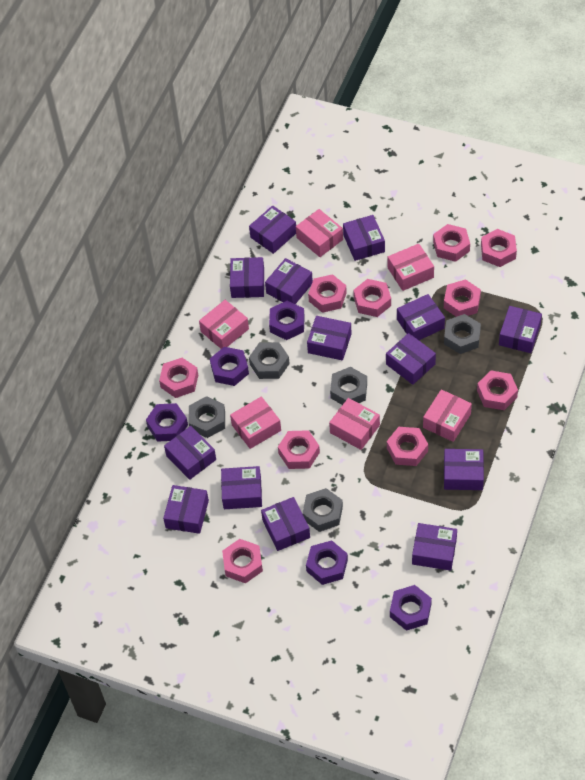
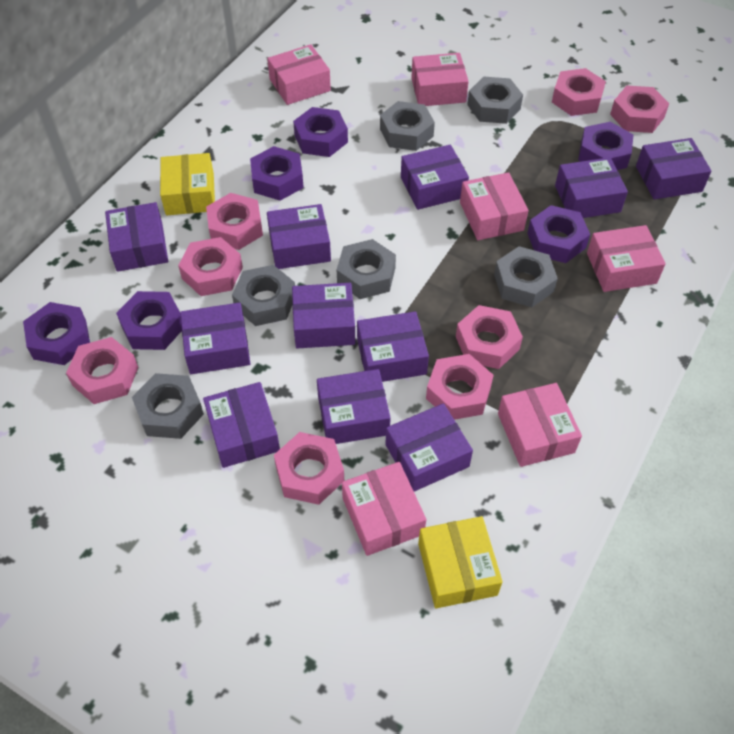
grey nut: [188,396,225,438] [249,342,290,379] [302,488,343,532] [330,367,367,405] [444,314,481,354] = 5 -> [132,373,204,439] [232,265,295,326] [337,239,396,299] [380,101,435,151] [467,77,523,124] [494,246,558,307] = 6
pink nut: [159,358,198,398] [222,539,263,583] [278,430,320,469] [308,274,347,313] [353,279,391,317] [387,427,428,466] [433,224,470,262] [444,279,481,317] [477,371,518,410] [481,229,517,267] = 10 -> [66,337,138,404] [178,237,243,296] [206,193,263,250] [274,432,344,505] [426,354,494,420] [456,305,523,369] [552,68,606,116] [610,86,669,133] = 8
purple box: [163,485,209,534] [164,426,216,480] [221,466,262,509] [230,257,264,298] [249,205,296,254] [261,497,310,551] [265,258,313,304] [307,316,352,360] [343,215,385,261] [386,333,436,385] [397,294,445,340] [412,523,457,571] [444,449,484,490] [499,306,542,353] = 14 -> [105,202,168,272] [180,303,250,374] [203,382,280,468] [267,204,331,269] [292,283,355,349] [317,369,391,444] [357,311,429,382] [386,403,473,492] [401,145,469,210] [555,157,628,218] [636,138,712,199] = 11
purple nut: [146,403,188,442] [210,347,249,386] [269,300,305,340] [306,540,348,585] [390,585,432,631] = 5 -> [23,302,90,365] [116,291,182,350] [250,146,304,201] [293,107,348,157] [527,205,590,263] [578,122,634,170] = 6
yellow box: none = 0 -> [160,153,215,215] [418,516,503,608] = 2

